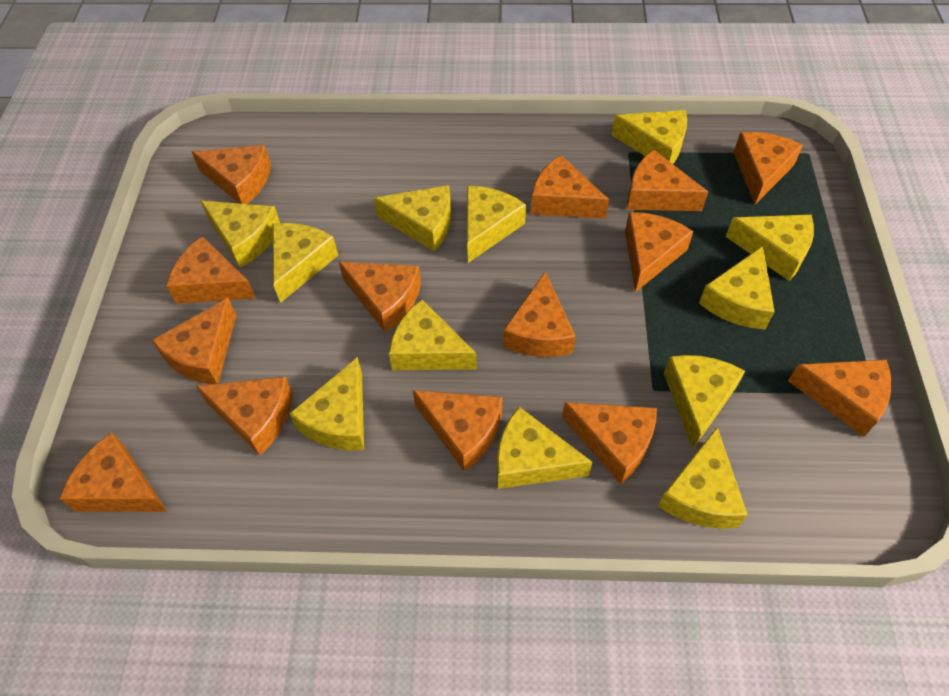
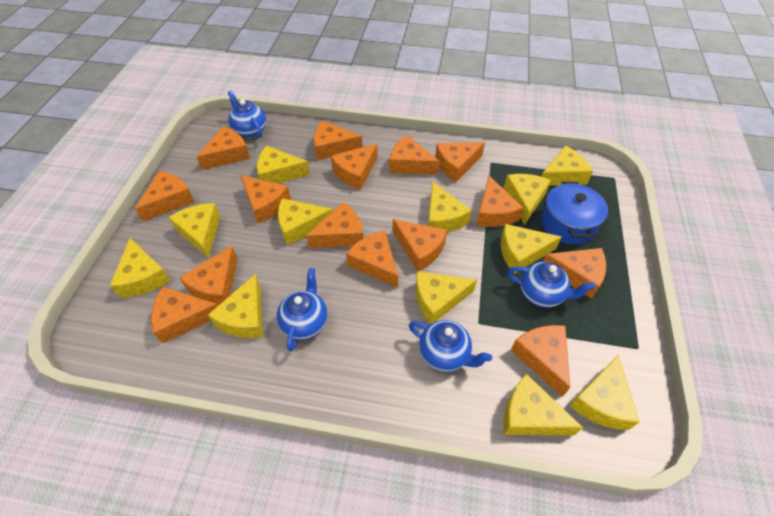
blue pot: none = 0 -> [541,181,608,244] = 1
blue teapot: none = 0 -> [228,91,266,138] [277,268,328,351] [409,320,492,372] [508,262,595,308] = 4
orange cheese: [59,432,167,512] [151,298,236,384] [166,236,256,304] [192,145,271,204] [196,377,292,455] [339,262,421,332] [413,390,502,472] [503,272,576,357] [531,155,609,219] [562,402,657,484] [625,212,693,292] [627,150,708,211] [733,132,803,204] [788,360,892,437] = 14 -> [135,171,194,222] [151,286,218,343] [179,246,237,306] [196,126,250,170] [240,175,291,223] [306,202,363,248] [314,121,362,160] [331,144,377,190] [346,230,398,288] [389,135,439,175] [393,219,447,271] [435,142,485,182] [476,176,524,227] [511,325,570,397] [543,248,606,299] = 15

